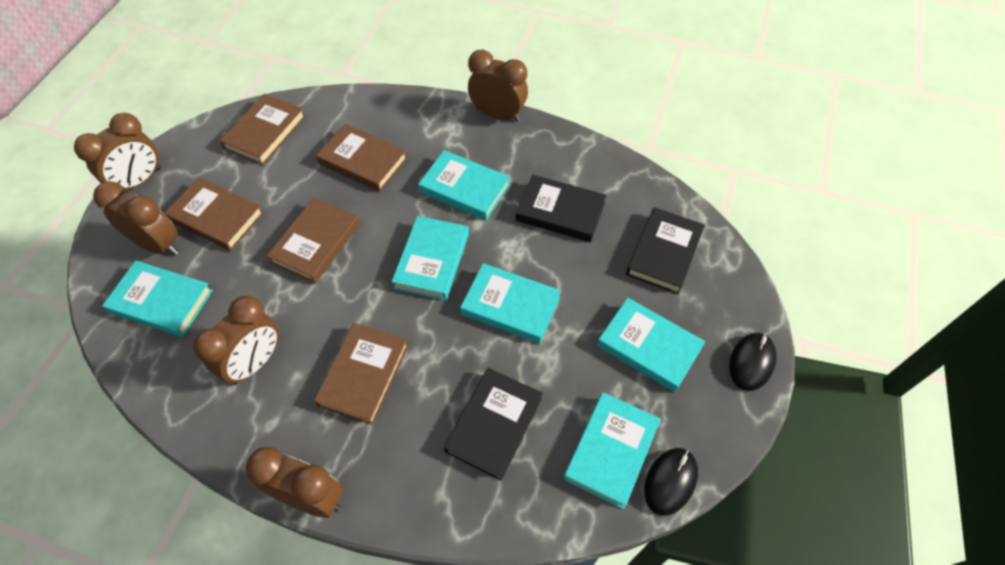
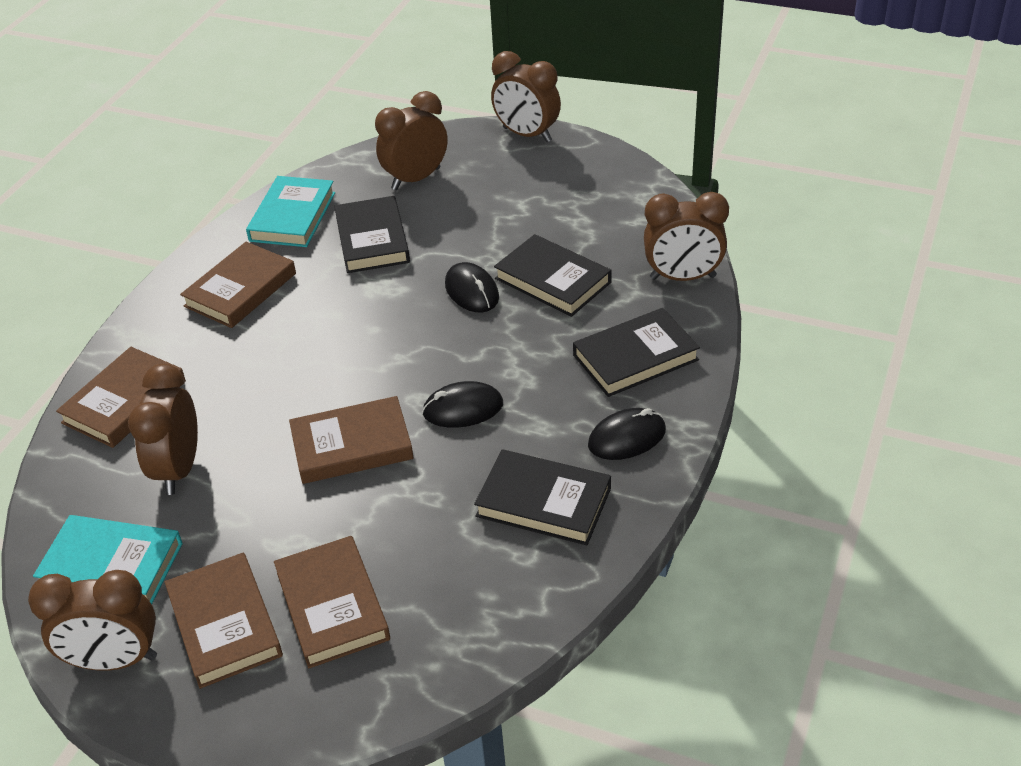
black book: [444,368,543,480] [516,175,606,242] [626,207,705,294] = 3 -> [334,196,410,273] [474,449,611,545] [494,234,611,317] [573,308,700,397] = 4
black mouse: [644,448,698,515] [729,333,777,391] = 2 -> [422,381,503,428] [445,262,499,312] [588,408,666,460] = 3
turquoise book: [102,261,213,337] [392,216,469,300] [418,150,510,220] [460,263,561,343] [563,392,661,509] [597,298,705,392] = 6 -> [33,515,183,604] [246,176,335,247] = 2

